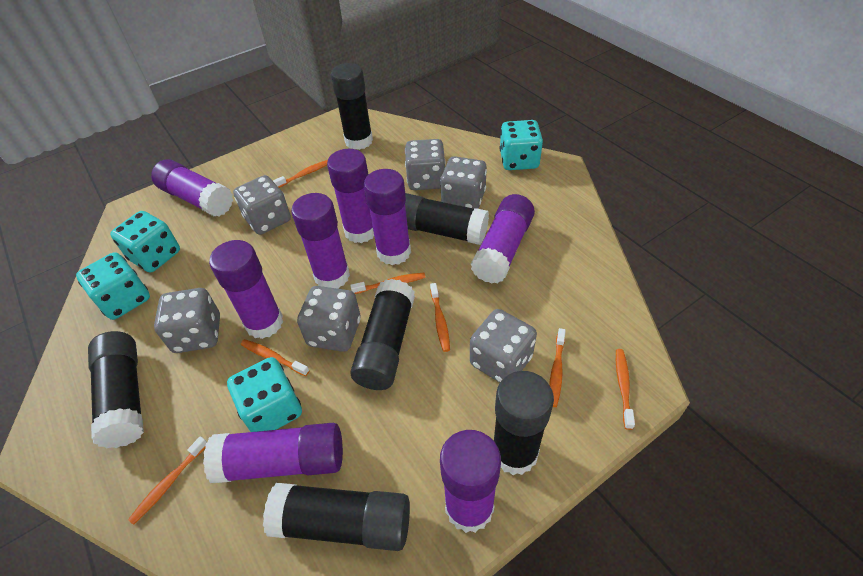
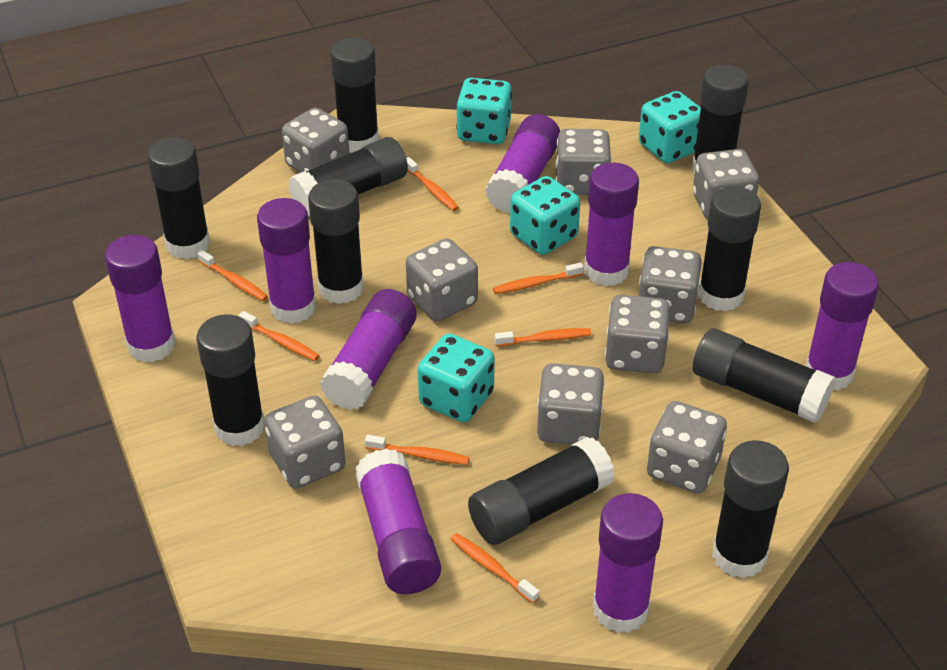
black glue stick: [88,331,144,448] [263,483,410,551] [331,63,373,150] [350,279,415,390] [405,193,489,245] [494,371,554,475] = 6 -> [147,137,211,259] [197,314,265,446] [288,137,408,217] [308,179,364,304] [330,38,379,153] [468,437,615,545] [692,65,749,174] [693,328,836,423] [698,186,761,312] [712,440,789,578] = 10
grey dice: [154,288,220,353] [233,175,291,235] [297,286,361,352] [405,139,446,190] [440,156,487,209] [470,309,537,383] = 6 -> [264,395,346,489] [282,108,350,173] [406,239,478,321] [537,363,605,445] [556,129,611,195] [605,295,670,374] [639,246,702,324] [647,401,727,493] [693,149,759,219] = 9

